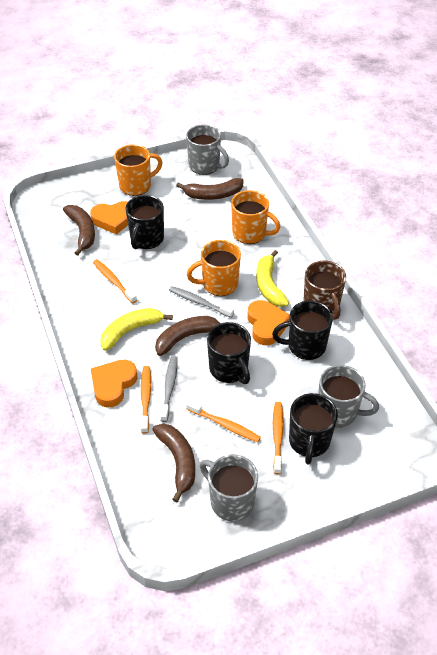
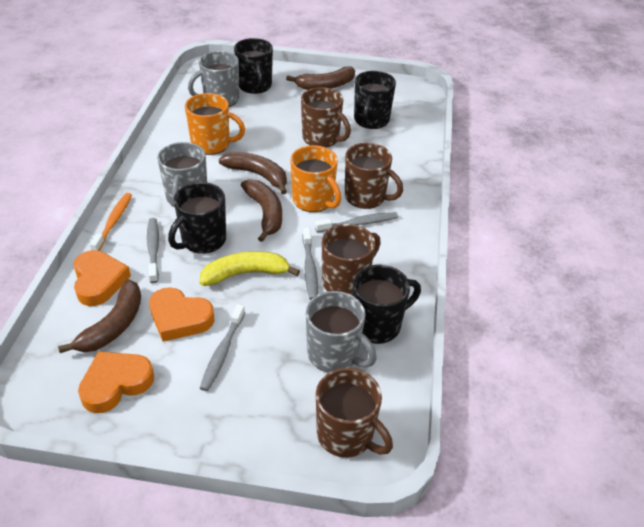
brown mug: [303,261,346,320] = 1 -> [301,87,351,147] [316,368,393,458] [322,224,381,296] [345,143,403,209] = 4
grey toothbrush: [160,356,178,422] [169,286,234,318] = 2 -> [147,218,159,283] [200,304,245,391] [302,228,318,300] [315,212,398,232] = 4
orange mug: [114,144,163,196] [187,240,241,296] [231,190,280,244] = 3 -> [185,93,245,155] [290,145,341,212] = 2
orange toothbrush: [93,259,137,303] [141,366,151,434] [186,400,261,442] [273,402,284,474] = 4 -> [90,193,132,251] = 1
yellow banana: [100,308,173,351] [256,250,289,307] = 2 -> [199,251,300,286] = 1

